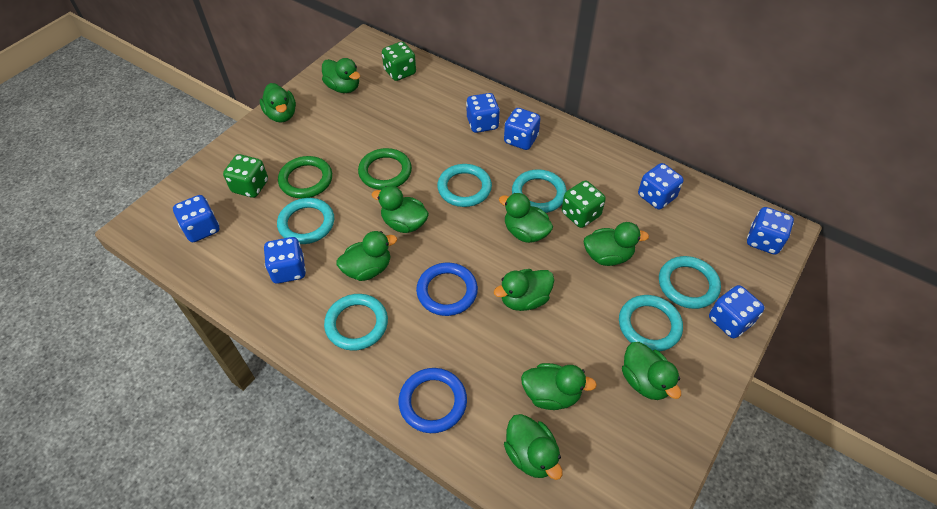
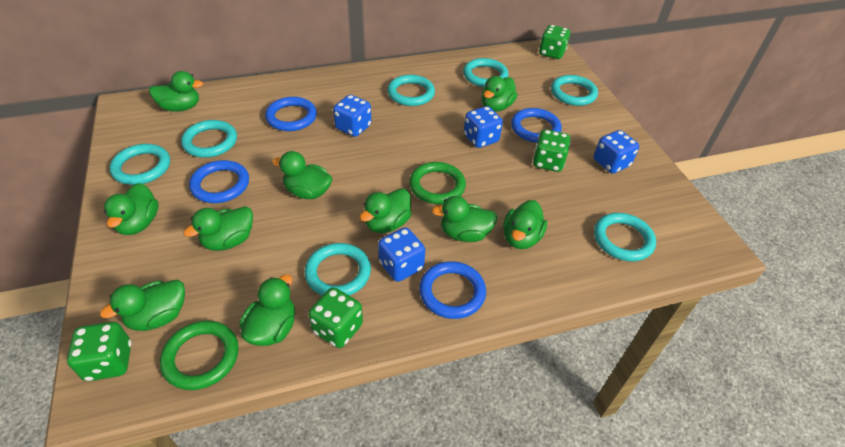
blue dice: [173,195,220,242] [264,237,306,284] [466,93,500,133] [504,108,541,150] [638,163,684,209] [709,285,764,338] [747,207,794,255] = 7 -> [333,95,371,137] [378,227,425,282] [464,106,503,148] [594,130,639,173] = 4
blue ring: [399,368,467,433] [416,263,478,316] = 2 -> [189,160,249,203] [265,97,317,131] [419,261,486,319] [511,108,562,143] = 4
green dice: [223,154,268,198] [382,42,416,81] [562,181,606,228] = 3 -> [67,322,131,381] [308,287,363,348] [533,129,571,172] [539,25,570,59] = 4
turquoise ring: [277,198,334,244] [324,294,388,351] [437,164,492,207] [512,169,567,213] [619,295,683,352] [659,256,721,309] = 6 -> [109,144,170,185] [181,120,237,158] [304,243,371,296] [387,75,435,106] [463,58,509,87] [551,75,598,106] [594,213,656,261] = 7

